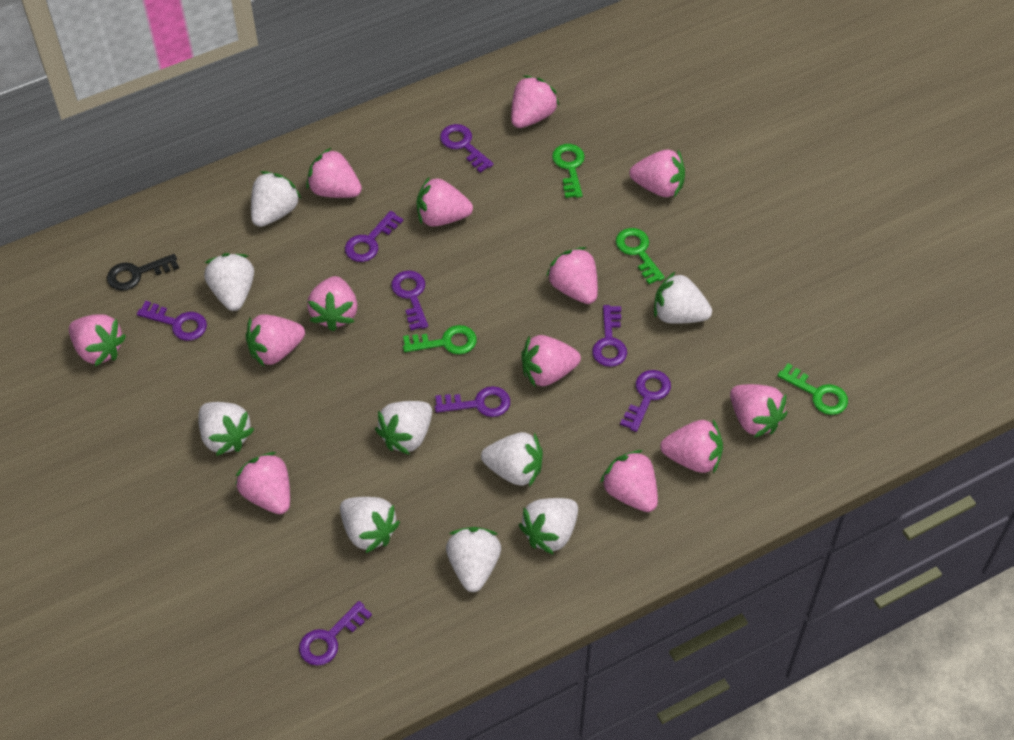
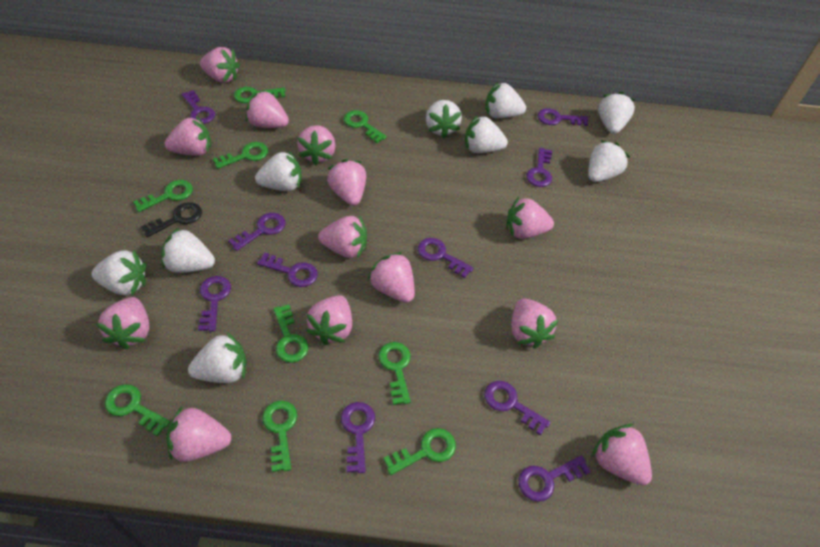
green key: [403,325,477,355] [552,144,585,198] [616,228,665,284] [778,363,848,415] = 4 -> [105,384,170,436] [133,180,193,212] [213,142,268,169] [234,87,285,103] [262,401,297,472] [273,304,308,363] [344,110,387,143] [378,342,411,405] [383,428,456,475] = 9
purple key: [137,301,207,341] [299,601,372,666] [345,211,403,262] [391,271,428,330] [435,386,510,417] [440,124,494,173] [592,305,627,367] [620,370,671,432] = 8 -> [181,90,215,124] [198,276,231,332] [228,213,286,251] [257,252,318,287] [341,402,375,473] [418,238,474,278] [485,381,550,436] [519,455,591,502] [526,148,552,187] [538,108,588,126] = 10

